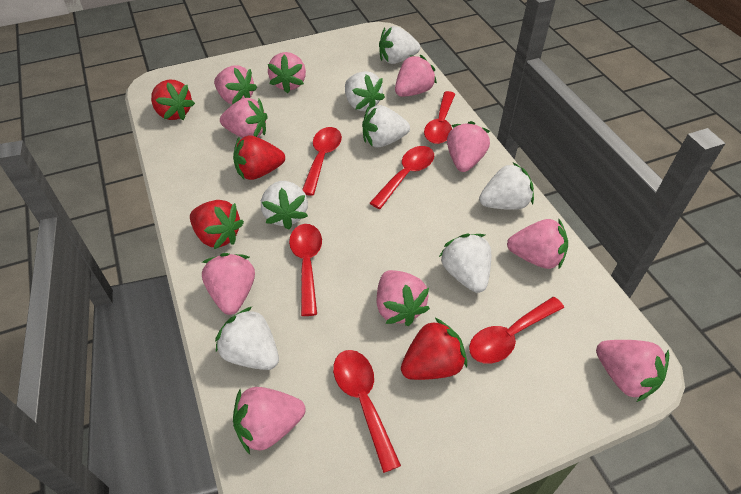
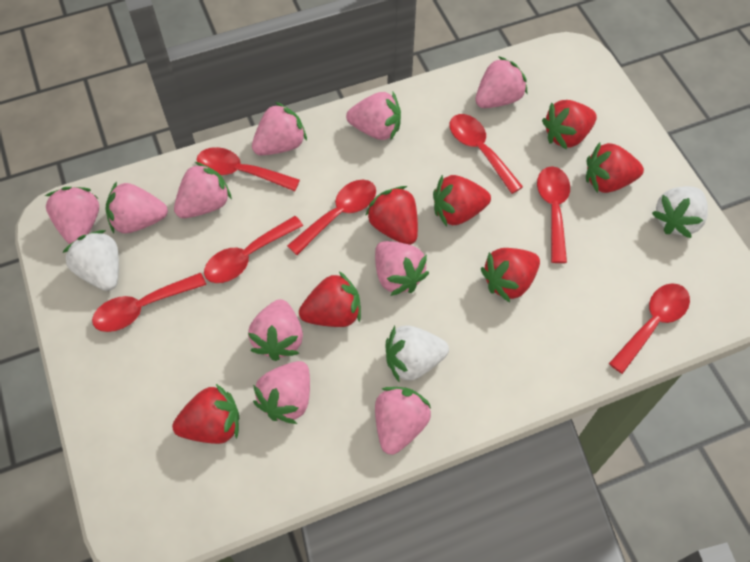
red spoon: [289,224,322,316] [302,127,342,196] [333,350,401,473] [370,146,434,209] [424,91,455,144] [469,297,564,364] = 6 -> [92,273,206,332] [197,147,300,191] [204,216,303,283] [287,180,376,255] [450,114,523,194] [537,166,570,263] [609,283,690,374] = 7
red strawberry: [151,80,195,120] [190,200,244,249] [233,136,285,180] [401,317,467,380] = 4 -> [172,384,239,444] [299,271,361,327] [365,186,418,245] [433,175,491,227] [481,248,540,302] [542,100,597,150] [586,142,644,193] = 7
white strawberry: [215,306,279,370] [261,181,308,230] [345,71,385,111] [362,105,410,147] [379,26,420,64] [439,234,491,293] [479,162,534,210] = 7 -> [62,230,119,291] [386,326,449,383] [652,186,708,238] = 3

